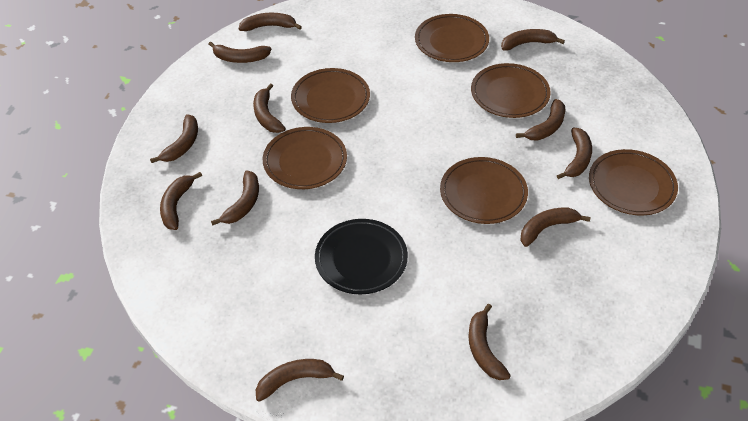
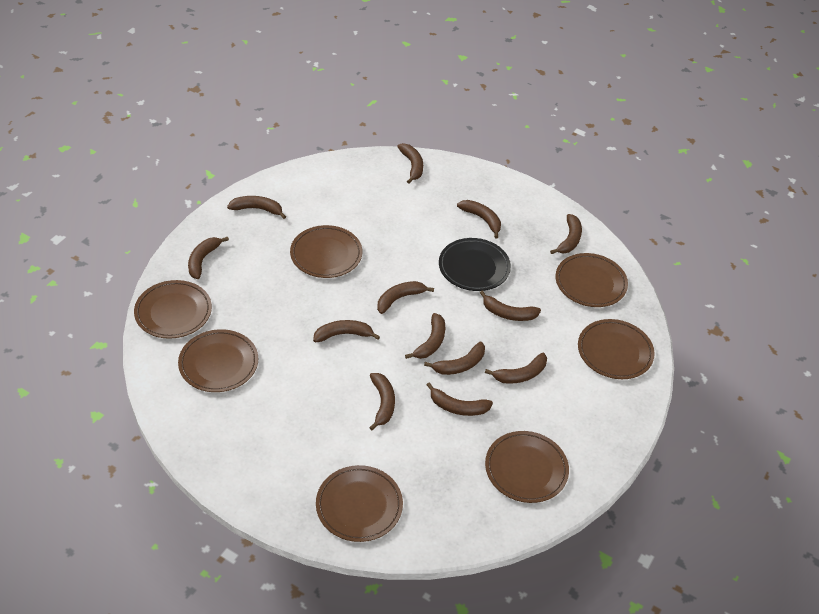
brown banana: [150,114,198,163] [160,172,202,230] [209,41,272,63] [211,170,259,226] [239,13,302,31] [253,83,286,133] [256,359,344,402] [468,304,511,380] [501,29,565,51] [516,99,565,141] [521,208,591,247] [557,127,592,179] = 12 -> [188,237,229,279] [227,196,286,219] [313,320,380,342] [369,373,395,430] [377,281,434,314] [397,143,423,184] [405,313,445,359] [424,342,485,375] [426,382,493,416] [457,200,501,238] [480,290,541,321] [485,353,547,384] [550,214,582,254] = 13
brown plate: [263,127,347,189] [291,68,370,123] [415,14,489,62] [440,157,528,224] [471,63,551,118] [589,149,678,215] = 6 -> [134,280,212,339] [178,329,258,392] [290,225,362,278] [316,465,403,542] [485,431,569,503] [555,253,628,307] [578,319,655,379] = 7

